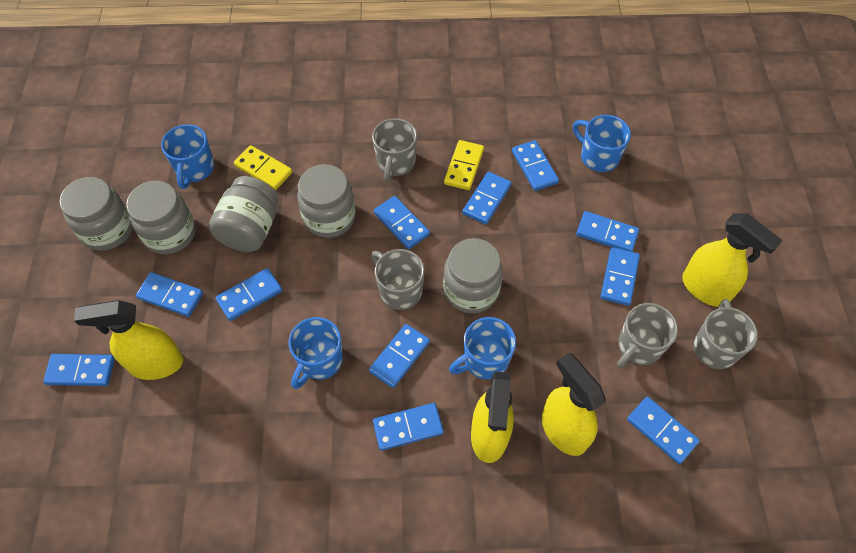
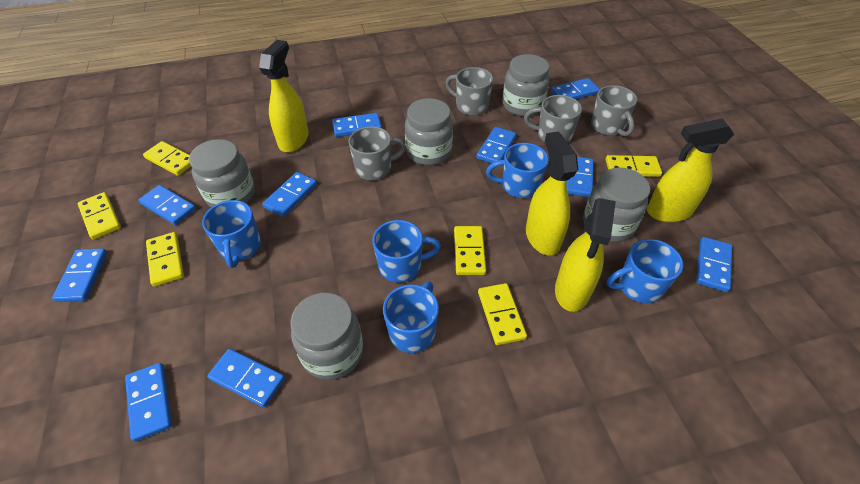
blue domino: [43,354,115,386] [136,272,203,317] [216,268,282,321] [369,324,430,388] [373,403,444,451] [374,196,430,249] [462,172,511,224] [512,140,559,191] [576,211,639,252] [600,247,640,306] [627,397,700,464] = 11 -> [52,248,107,302] [125,363,172,442] [138,185,196,225] [207,349,285,407] [262,172,317,217] [332,113,382,137] [476,127,516,163] [551,78,600,99] [567,157,594,197] [696,237,732,292] = 10
blue mug: [161,124,214,189] [289,317,343,389] [449,317,516,379] [573,115,631,172] = 4 -> [202,200,261,268] [372,220,441,283] [383,281,439,353] [486,143,549,198] [607,239,683,303] = 5
yellow domino: [234,145,292,190] [444,140,484,190] = 2 -> [78,192,121,240] [143,141,191,176] [146,232,184,287] [454,226,486,275] [478,283,527,345] [606,155,662,177] = 6

